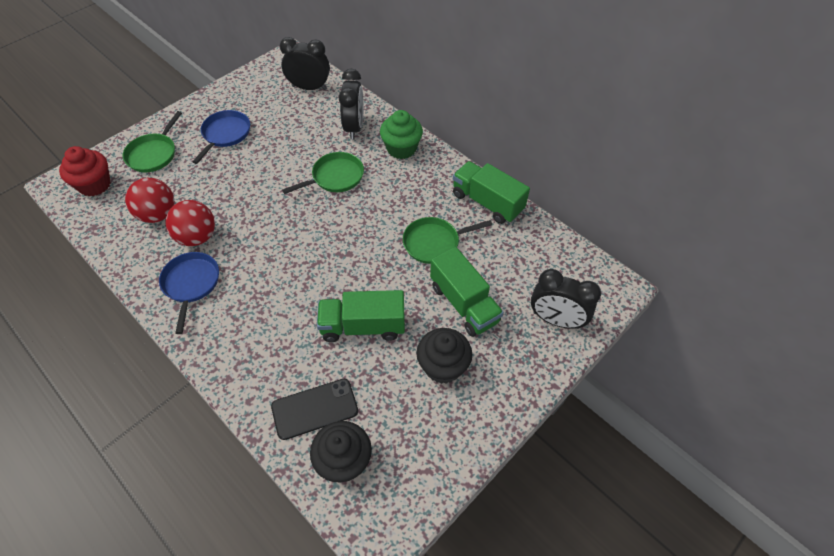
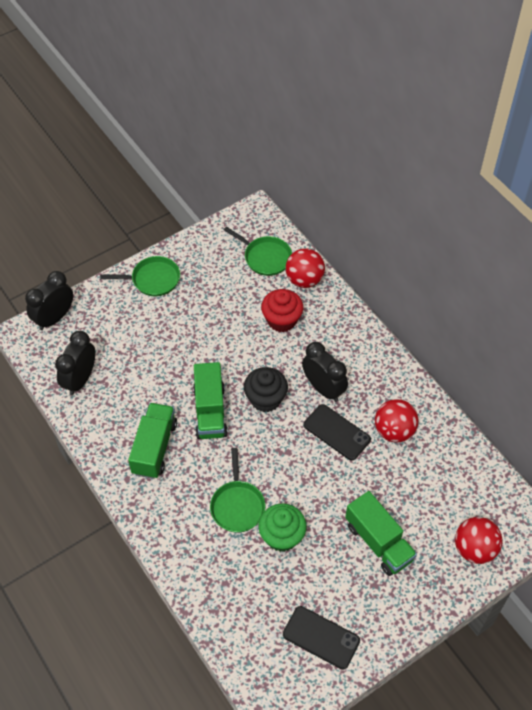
black cupcake: [310,421,372,482] [417,328,472,384] = 2 -> [244,367,288,412] = 1
black phone: [271,379,358,440] = 1 -> [283,606,360,670] [303,404,371,461] = 2
blue pan: [159,252,219,334] [192,110,250,164] = 2 -> none = 0
red ball: [125,178,174,223] [166,200,215,246] = 2 -> [286,248,325,288] [375,399,419,443] [455,517,503,564] = 3

